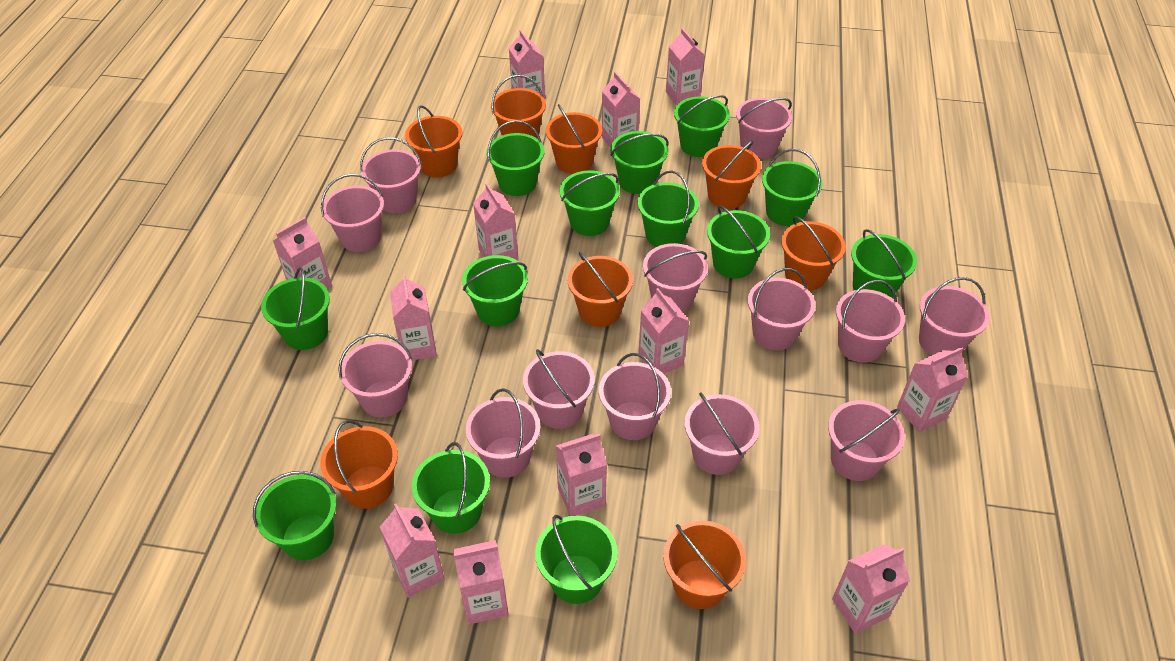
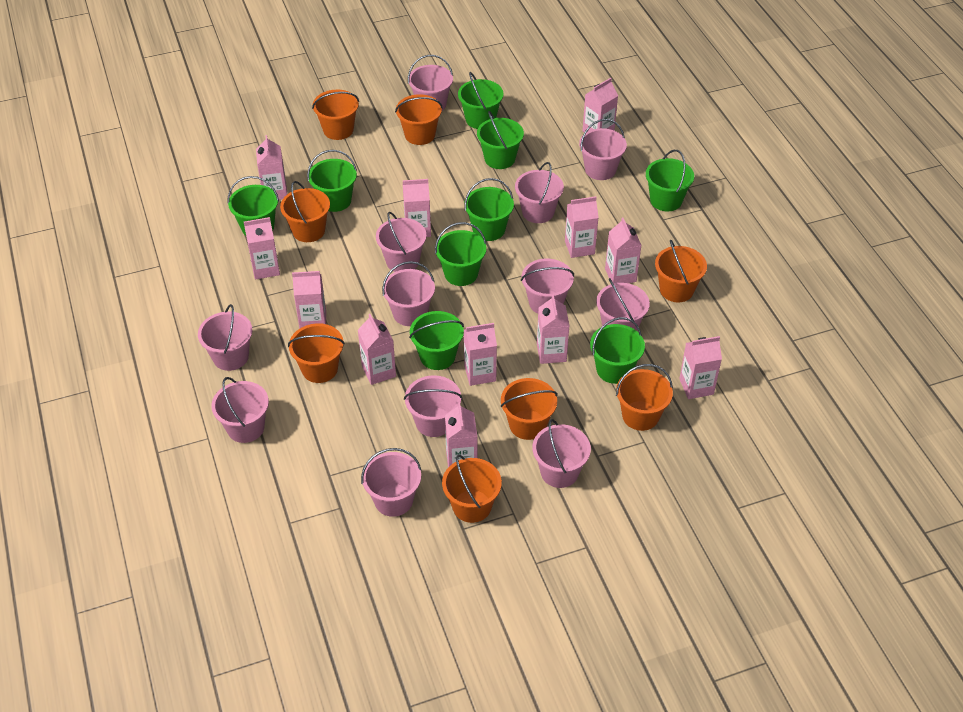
green bucket: [253,471,336,560] [261,267,330,350] [412,442,490,534] [462,255,528,326] [487,120,544,196] [535,515,617,604] [560,170,620,236] [610,131,669,194] [638,171,699,247] [674,95,730,157] [707,205,770,278] [762,149,822,226] [851,229,917,298] = 13 -> [228,176,279,236] [307,150,357,212] [409,311,464,370] [435,222,486,286] [458,72,504,129] [464,178,514,241] [477,111,524,169] [590,317,645,384] [646,150,694,212] = 9
pink bucket: [321,174,384,252] [338,333,413,417] [360,137,422,213] [466,388,541,478] [523,349,595,429] [599,353,671,440] [643,243,708,312] [685,392,759,475] [736,98,792,159] [748,268,815,350] [828,400,905,481] [836,280,905,363] [919,277,990,356] = 13 -> [198,304,253,371] [211,377,269,443] [361,448,422,517] [376,212,426,272] [382,261,435,326] [404,375,462,437] [408,55,453,111] [515,162,564,223] [521,259,574,314] [532,419,591,488] [579,119,627,180] [596,278,650,331] = 12

